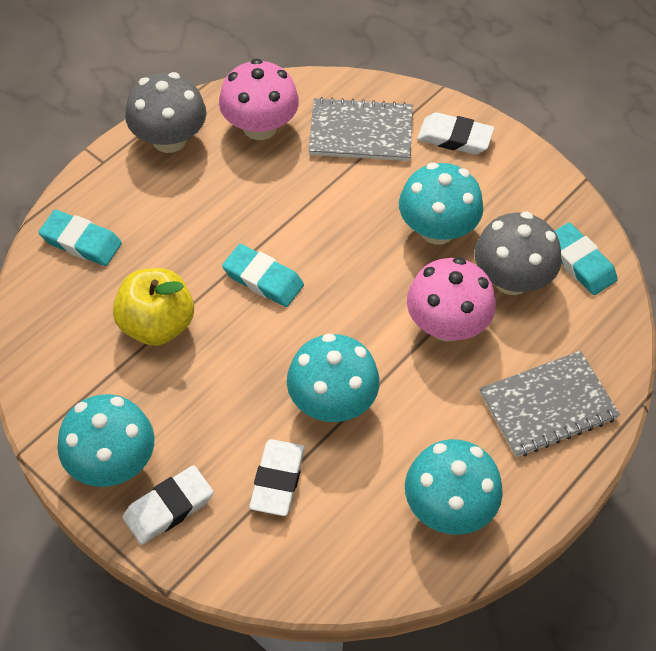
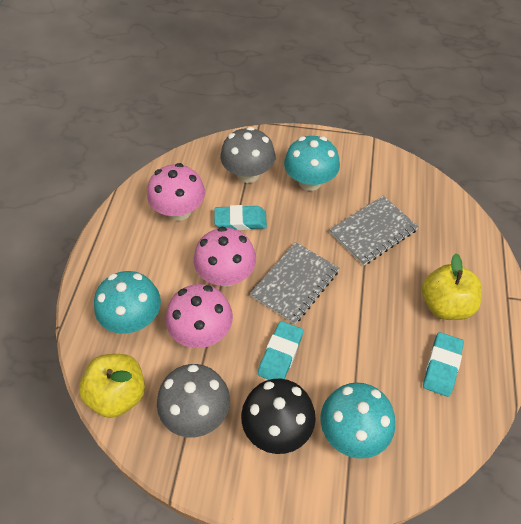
black mushroom: none = 0 -> [241,379,316,454] = 1
pink mushroom: [219,59,299,140] [407,257,496,342] = 2 -> [147,163,205,221] [166,284,233,348] [194,227,256,287] = 3
turquoise mushroom: [57,394,155,487] [287,333,380,422] [399,162,483,244] [405,439,503,535] = 4 -> [94,271,161,334] [284,136,340,191] [320,382,395,459] = 3
white eraser: [123,465,213,545] [249,439,305,516] [417,112,494,154] = 3 -> none = 0
yellow apple: [113,268,194,346] = 1 -> [79,354,145,418] [422,253,482,320] = 2

